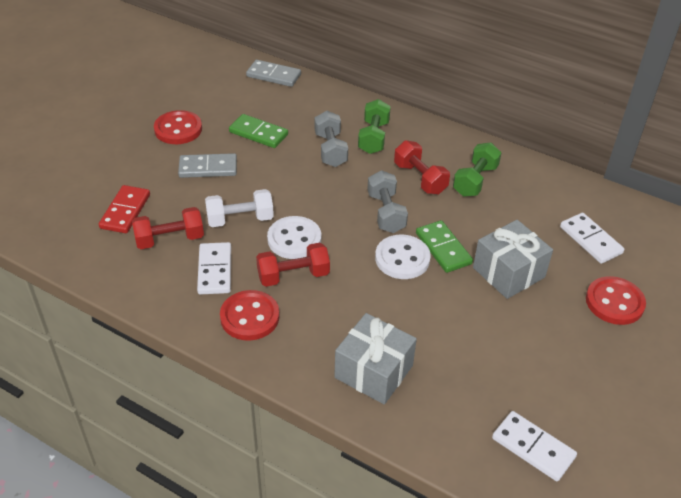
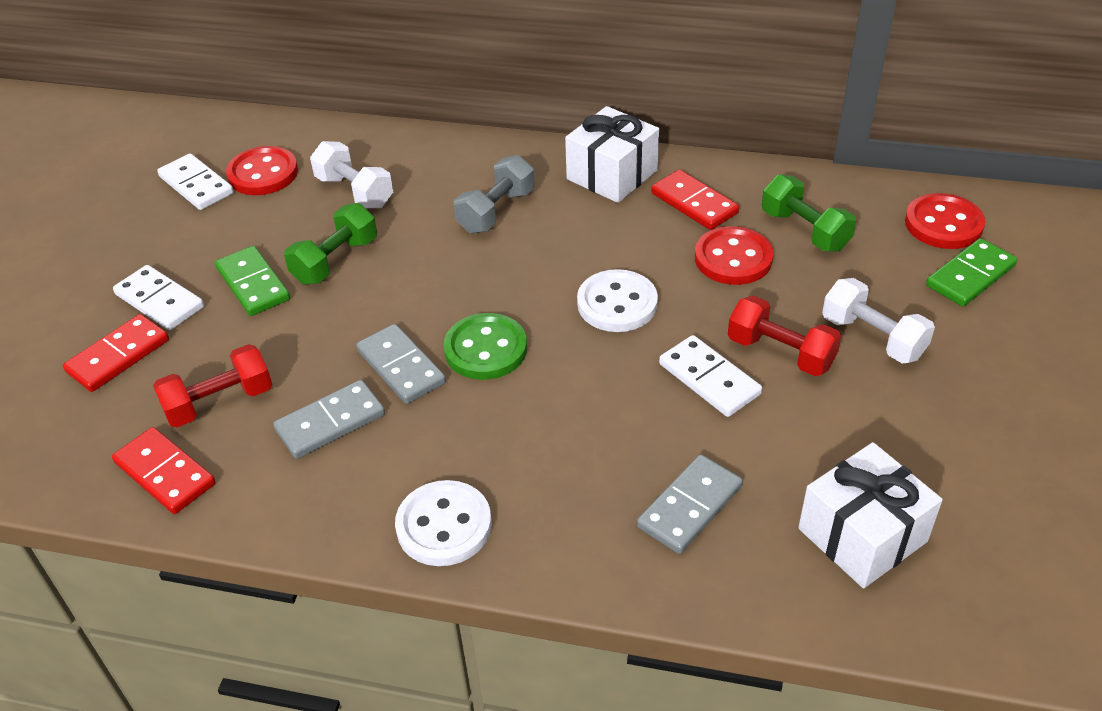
green button: none = 0 -> [444,313,527,380] = 1
grey domino: [178,153,237,178] [246,60,301,87] = 2 -> [273,380,385,459] [356,324,446,404] [637,454,743,554] = 3
grey dumbbell: [315,111,348,167] [367,170,408,233] = 2 -> [454,155,535,233] = 1
grey gift: [334,313,417,405] [473,220,553,299] = 2 -> none = 0
red domino: [99,185,150,233] = 1 -> [63,314,169,392] [112,427,216,514] [651,170,739,230] = 3
red dumbbell: [132,207,204,249] [256,243,330,287] [394,140,450,194] = 3 -> [153,344,273,428] [728,296,841,376] = 2
white dumbbell: [205,189,274,227] = 1 -> [310,141,393,208] [822,278,935,363] = 2
white gift: none = 0 -> [565,106,659,203] [798,442,943,588] = 2

